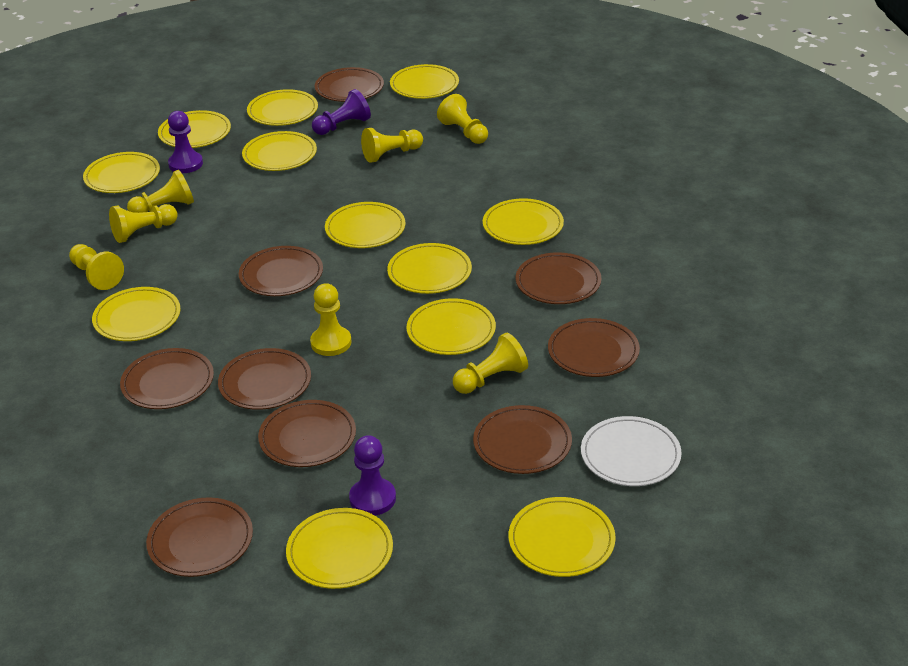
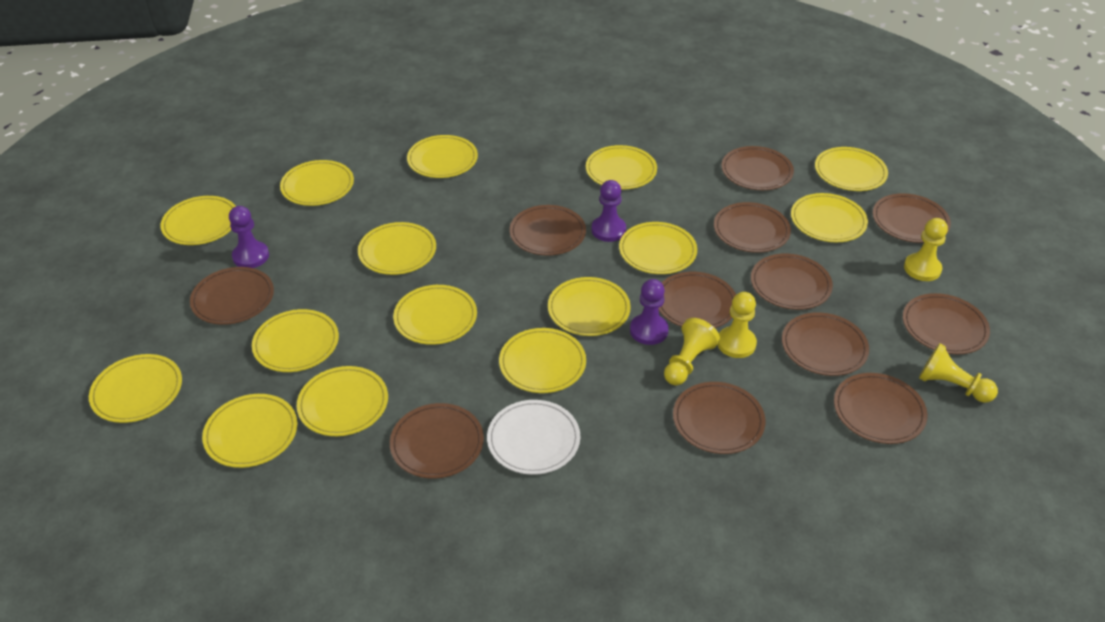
brown plate: [120,348,214,409] [146,497,253,577] [218,348,311,410] [239,246,323,296] [258,400,356,467] [315,67,384,102] [473,405,572,474] [516,252,601,304] [548,318,640,377] = 9 -> [190,267,274,325] [390,403,484,479] [510,205,586,255] [658,272,736,328] [673,382,766,454] [714,202,791,253] [721,146,794,190] [751,254,833,310] [782,312,869,376] [834,373,927,444] [873,193,951,243] [903,293,990,354] = 12
yellow pawn: [69,244,124,290] [109,204,178,243] [127,170,194,213] [310,283,352,356] [361,128,423,163] [437,94,488,144] [453,333,528,394] = 7 -> [664,318,720,386] [717,292,757,358] [904,218,948,281] [919,343,998,403] = 4
yellow plate: [83,152,160,193] [92,287,181,341] [158,110,231,148] [242,131,317,171] [247,89,318,126] [286,508,393,589] [325,202,406,248] [387,243,472,294] [390,64,459,99] [406,298,496,355] [483,198,564,245] [509,497,616,577] = 12 -> [89,354,182,423] [160,196,236,245] [202,394,297,468] [252,309,339,372] [280,160,354,206] [297,366,388,436] [358,222,436,275] [393,285,477,345] [407,135,478,178] [499,328,586,393] [548,277,631,336] [586,145,657,189] [619,222,697,274] [791,193,868,242] [815,147,888,191] = 15

